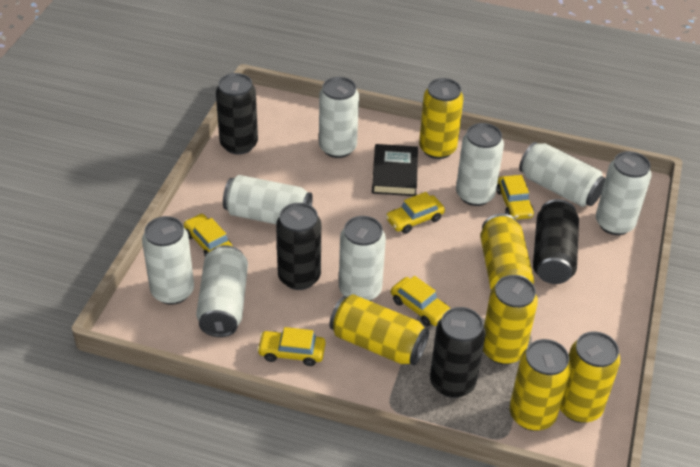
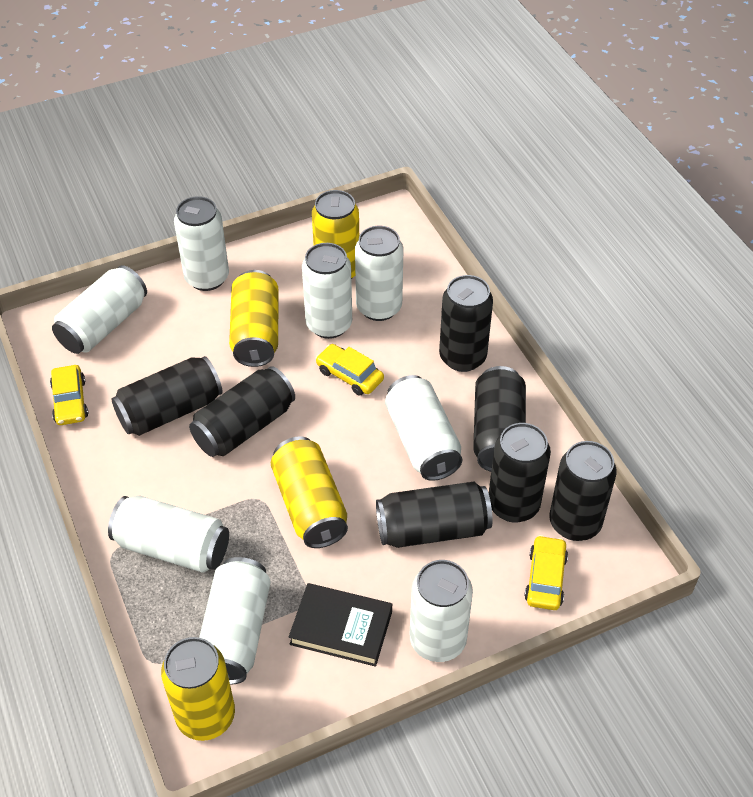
black can: [216,73,258,155] [276,203,321,290] [430,307,486,398] [533,199,579,284] = 4 -> [111,356,222,436] [189,366,295,457] [376,482,493,548] [439,275,493,372] [473,366,526,472] [489,423,551,523] [549,441,617,541] = 7
yellow can: [329,294,429,365] [419,78,464,159] [480,214,534,290] [483,275,538,365] [509,339,571,431] [560,331,620,423] = 6 -> [161,637,235,741] [229,270,278,367] [271,436,348,548] [312,190,359,279] = 4
yellow car: [184,214,233,256] [257,327,325,366] [386,192,445,234] [391,276,451,326] [496,175,534,220] = 5 -> [50,365,88,425] [316,344,384,395] [524,535,568,610] = 3

